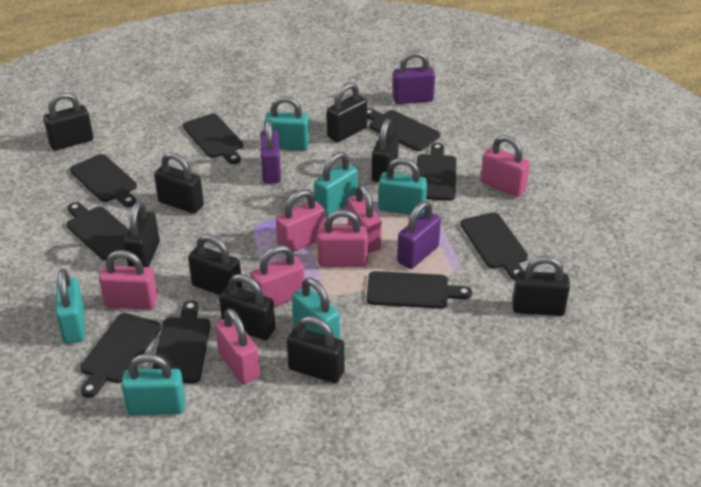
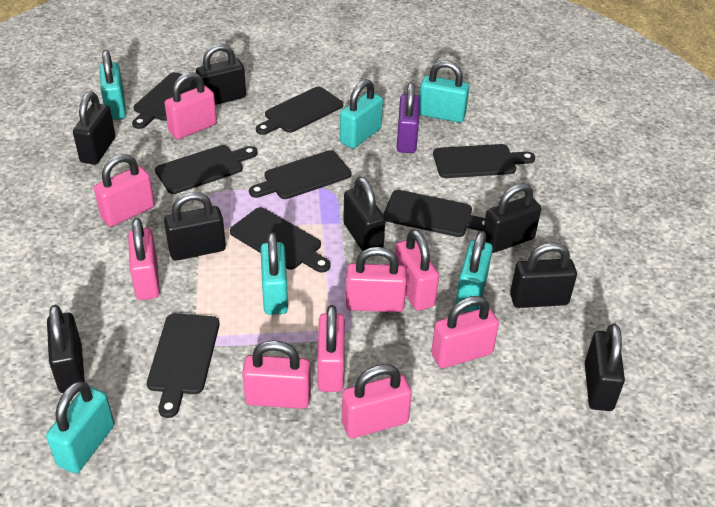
black cutting board: [67,202,129,260] [70,154,137,207] [80,313,161,398] [152,300,211,383] [183,114,243,164] [367,108,440,151] [367,271,472,309] [417,143,456,201] [460,212,528,280] = 9 -> [132,72,197,129] [147,313,220,418] [155,145,258,194] [230,207,331,273] [249,150,352,199] [256,87,343,135] [383,190,485,237] [433,144,535,178] = 8
black padlock: [43,92,93,150] [124,201,160,267] [154,152,204,214] [188,234,242,295] [219,274,275,340] [287,316,345,383] [327,82,367,142] [372,119,399,182] [512,256,570,316] = 9 -> [47,305,85,393] [73,92,115,165] [164,192,226,261] [196,44,246,105] [343,177,385,251] [483,183,541,253] [510,242,577,308] [585,323,625,411] = 8
pink padlock: [99,250,158,310] [215,308,260,385] [251,245,305,307] [276,189,325,252] [317,210,368,267] [348,184,382,253] [481,135,530,197] = 7 -> [94,154,155,227] [128,218,160,300] [164,72,217,139] [242,340,311,409] [317,305,345,392] [342,364,412,438] [346,247,407,312] [395,229,439,311] [431,296,499,368] = 9
purple padlock: [260,119,281,184] [392,51,435,104] [397,201,441,269] = 3 -> [397,82,420,153] = 1

